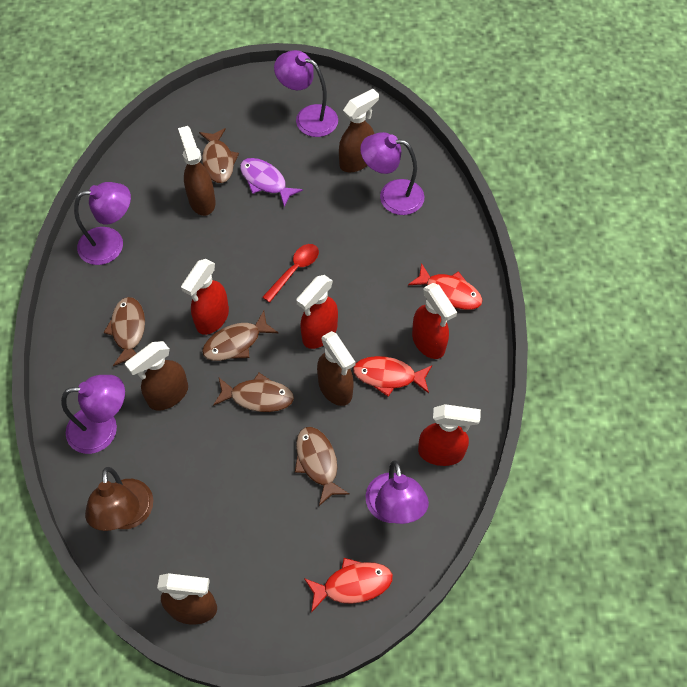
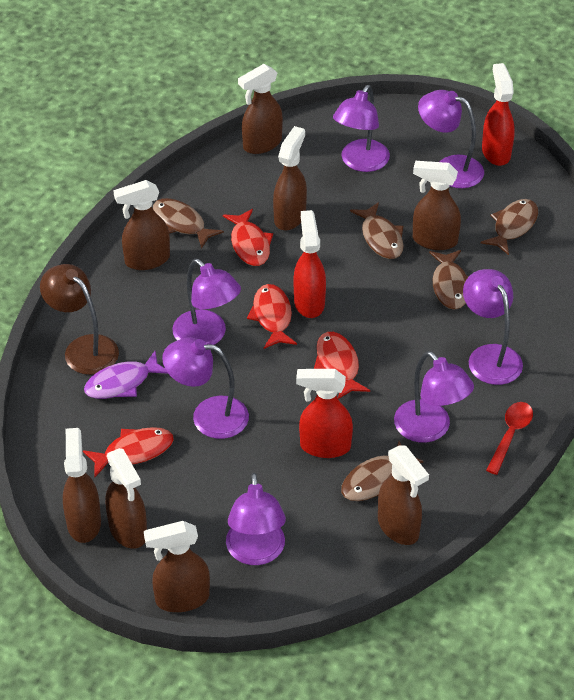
brown spray bottle: [125,341,188,411] [157,573,217,625] [178,126,216,216] [317,331,355,406] [339,89,379,172] = 5 -> [63,428,101,543] [105,448,147,549] [113,180,170,270] [144,521,210,612] [238,64,283,154] [273,126,307,230] [378,445,429,545] [413,161,461,250] = 8
purple lamp: [61,375,125,454] [74,182,131,265] [274,50,338,137] [360,132,424,215] [366,460,429,524] = 5 -> [162,337,249,439] [172,259,241,345] [226,473,286,565] [333,85,390,172] [394,351,474,443] [418,90,484,188] [463,269,523,385] = 7
red fish: [304,558,393,613] [353,356,432,397] [408,263,483,310] = 3 -> [83,427,174,477] [223,209,273,266] [247,284,297,349] [314,332,370,399] = 4
red spray bottle: [181,259,229,335] [296,275,338,349] [412,283,457,359] [418,404,481,466] = 4 -> [293,210,326,318] [296,369,353,458] [482,63,515,166] = 3

